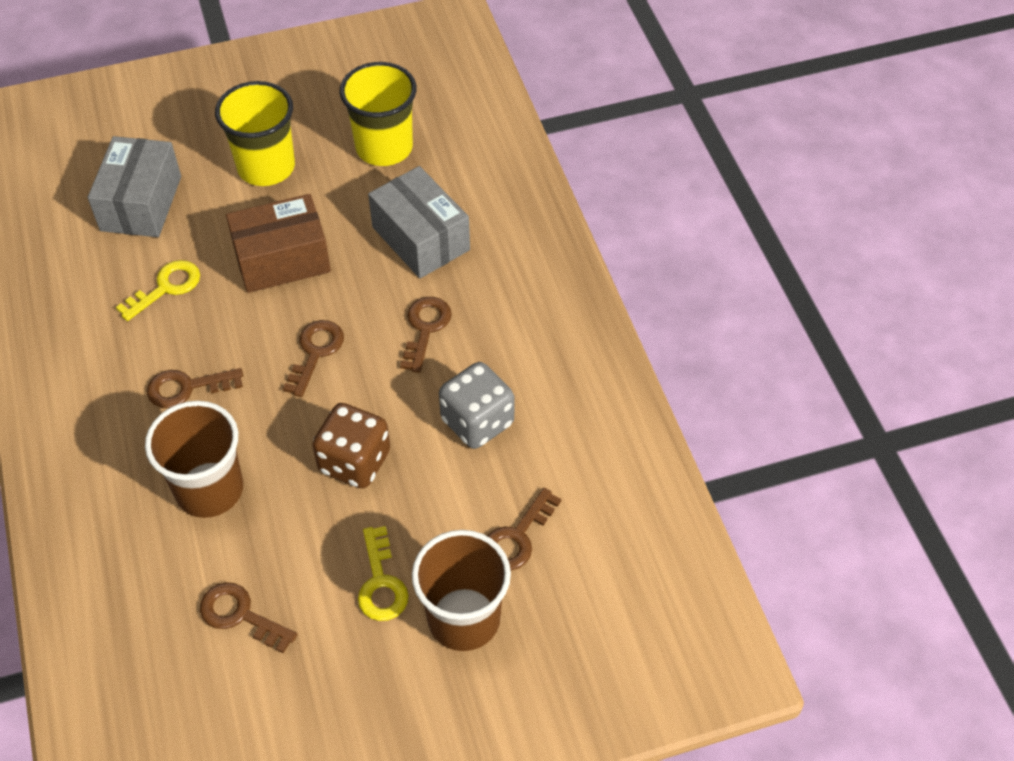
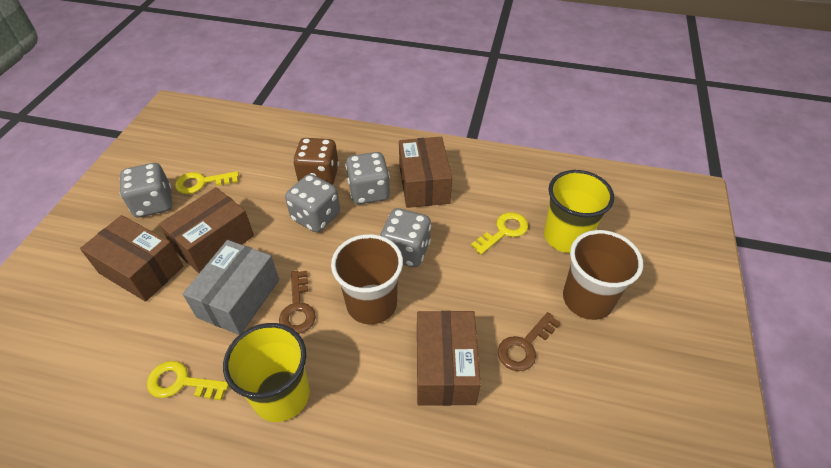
brown box: [226,194,331,293] = 1 -> [80,215,183,302] [159,187,254,273] [399,137,452,208] [417,311,481,406] = 4
brown key: [147,368,243,408] [200,582,298,653] [283,320,344,397] [400,297,452,373] [488,488,561,571] = 5 -> [279,271,316,334] [498,312,561,371] = 2
grey box: [88,136,181,237] [368,166,470,278] = 2 -> [183,240,279,335] = 1
grey dice: [439,362,514,449] = 1 -> [120,163,172,218] [285,174,340,232] [345,152,390,204] [380,208,431,267] = 4
yellow key: [116,260,200,321] [358,526,409,621] = 2 -> [147,361,229,400] [175,171,239,194] [471,212,528,255] = 3

